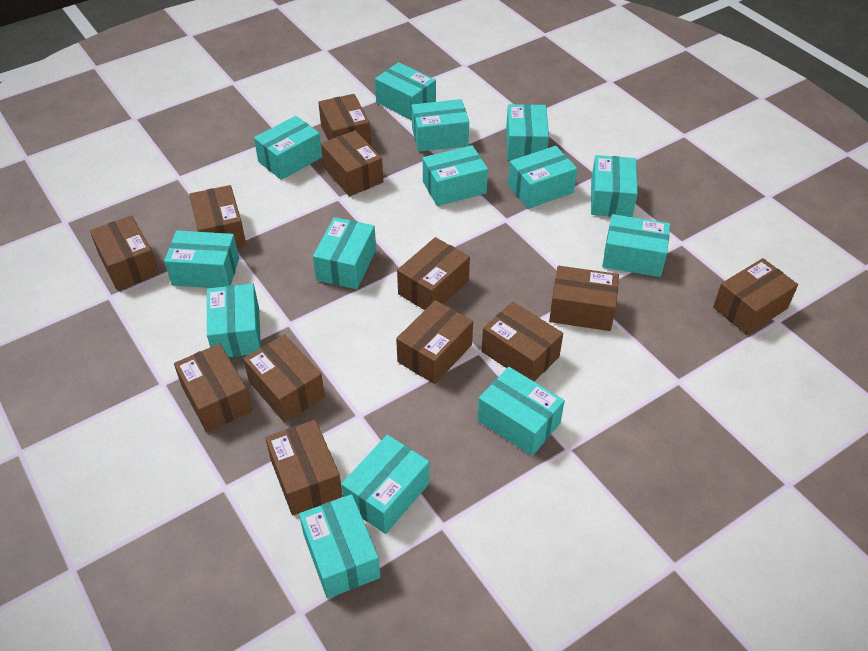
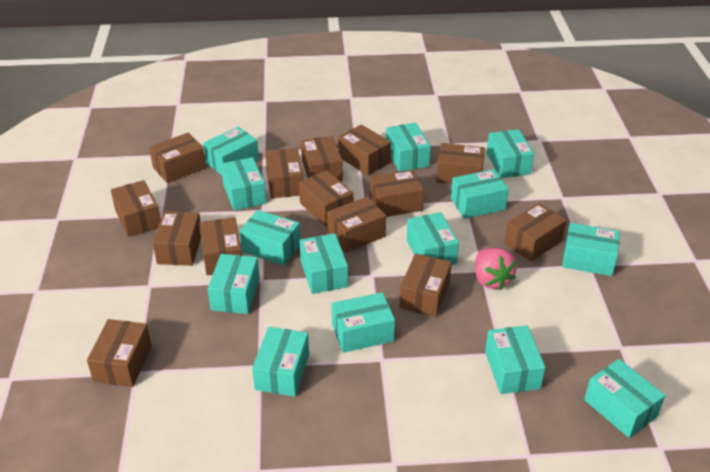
brown box: [90,215,159,290] [174,343,252,432] [189,185,246,247] [243,335,325,422] [265,420,343,515] [318,94,371,146] [321,130,383,196] [396,300,473,384] [397,237,470,310] [482,302,563,381] [549,266,619,331] [713,258,798,335] = 12 -> [87,319,152,387] [111,180,161,237] [149,133,206,183] [153,211,201,266] [199,217,242,275] [265,148,303,199] [299,170,353,226] [301,136,343,182] [327,196,386,253] [338,125,391,175] [370,170,424,217] [399,253,452,317] [436,143,485,184] [504,203,567,262] = 14
pink strawberry: none = 0 -> [475,248,517,290] = 1

